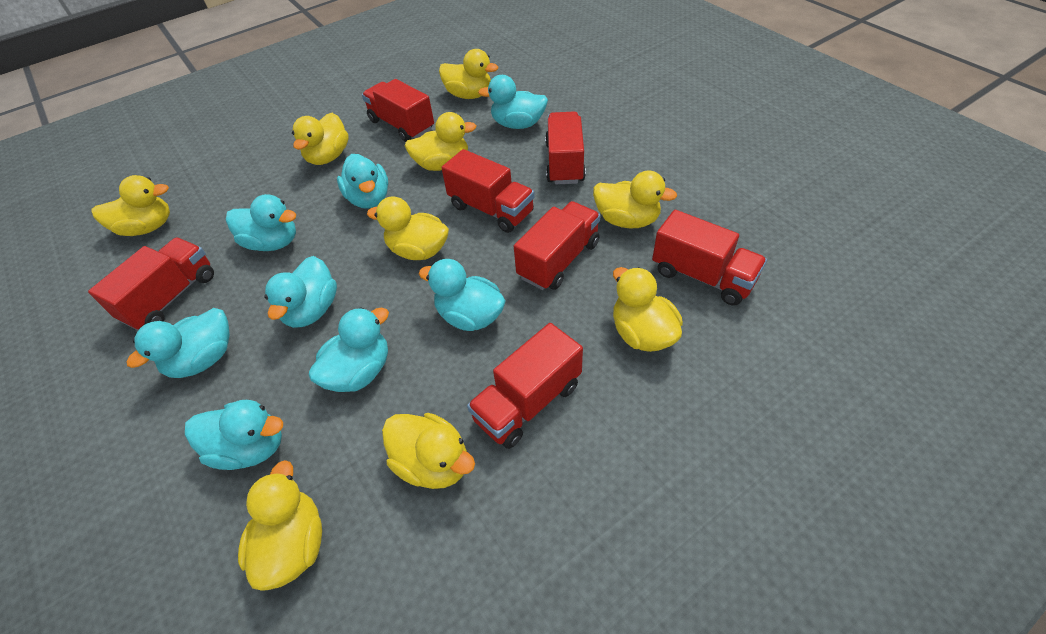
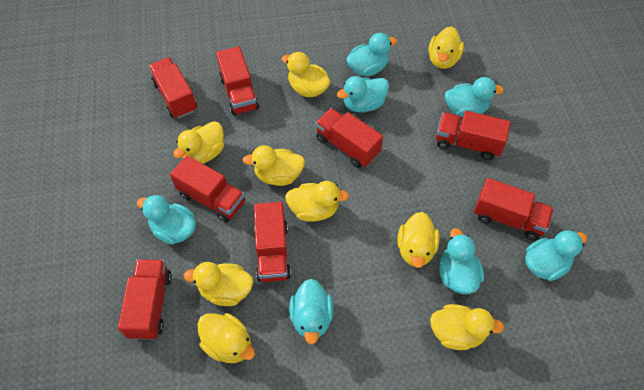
red truck: [88,238,214,331] [362,79,434,142] [442,149,535,233] [467,323,583,449] [514,201,601,290] [545,111,586,184] [652,210,767,305] = 7 -> [118,259,172,340] [149,57,197,119] [170,155,245,223] [216,46,259,115] [254,202,291,282] [315,108,383,168] [436,111,511,160] [474,178,554,240] = 8
turquoise duck: [127,308,230,378] [185,400,283,470] [226,194,297,251] [265,256,337,328] [309,307,389,392] [337,154,388,209] [419,259,505,331] [478,75,548,129] = 8 -> [137,195,196,245] [289,279,333,344] [337,76,389,113] [346,33,397,76] [439,228,484,294] [445,77,504,117] [525,230,587,281] = 7

